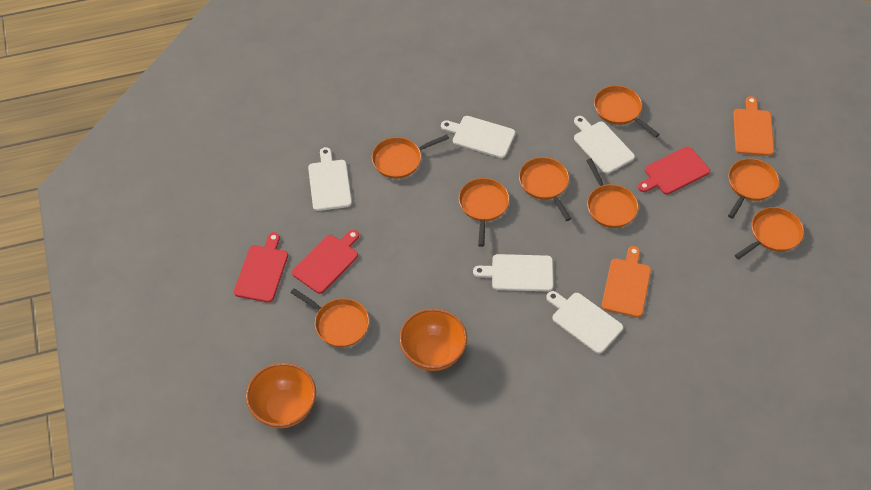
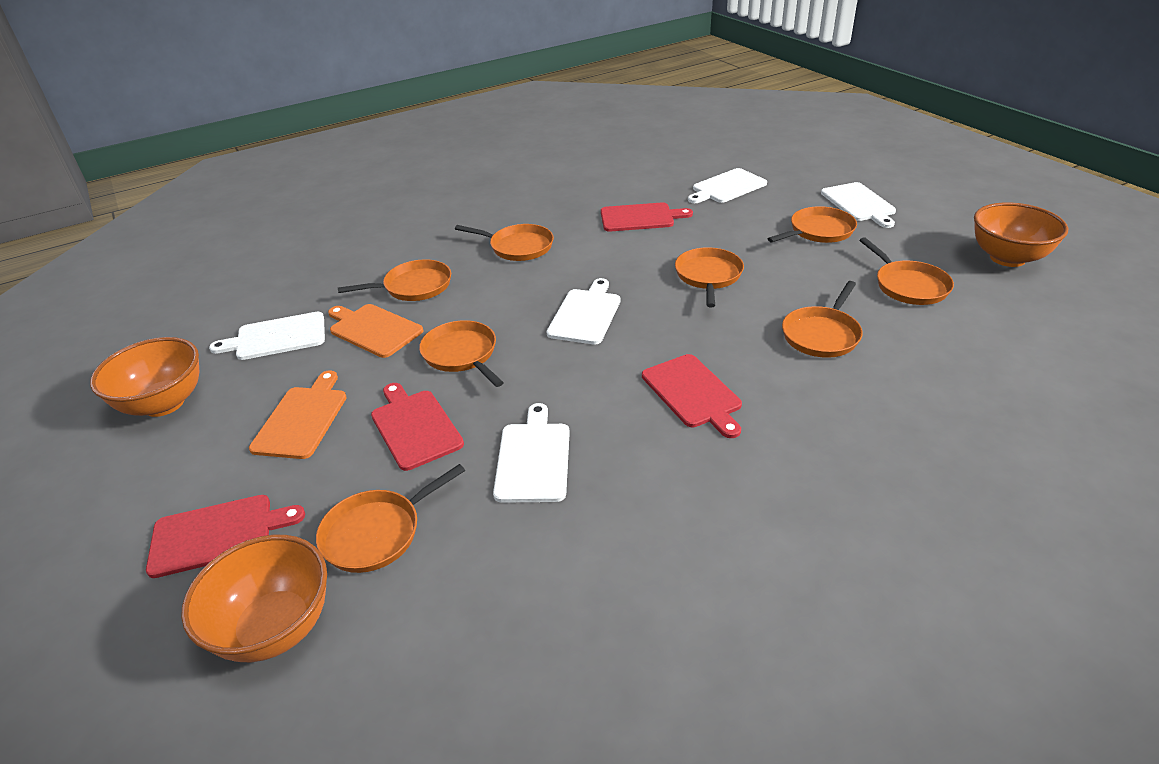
orange bowl: [246,363,316,428] [399,308,467,371] = 2 -> [90,337,199,417] [181,535,327,662] [974,202,1069,267] = 3
red cutting board: [234,232,288,303] [292,230,359,294] [638,147,710,195] = 3 -> [146,495,305,578] [371,383,464,471] [601,202,693,232] [642,354,742,438] = 4

